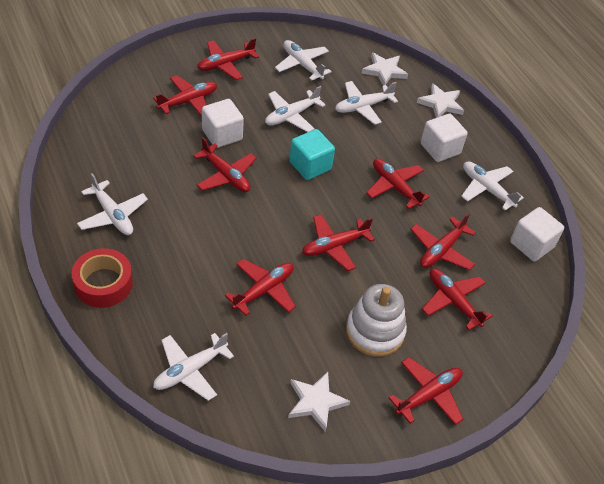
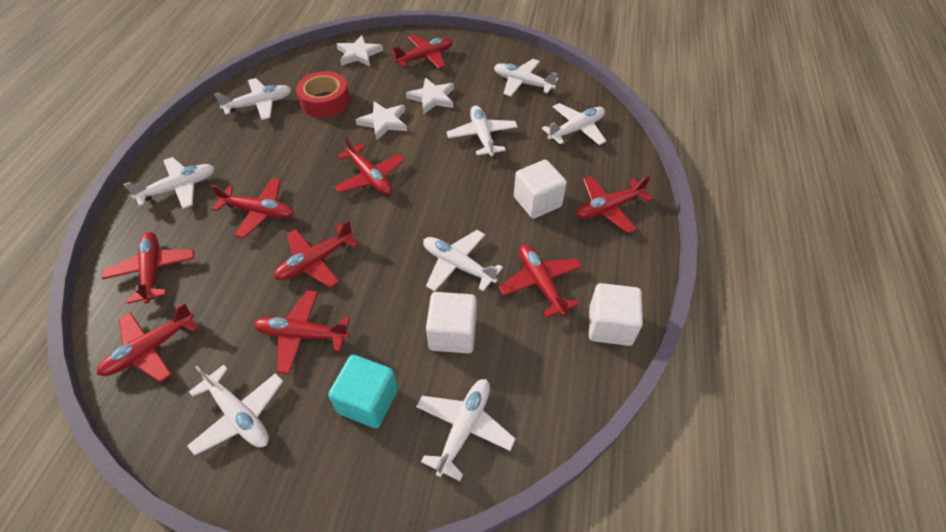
white plane: [77,173,148,235] [153,333,234,401] [265,86,326,132] [275,40,332,81] [335,81,398,125] [461,161,524,211] = 6 -> [123,157,215,209] [187,365,283,455] [214,78,291,120] [416,379,516,481] [423,230,503,292] [447,105,518,157] [494,59,559,97] [542,103,606,145] = 8
white stacking toy: [346,284,407,357] = 1 -> none = 0

